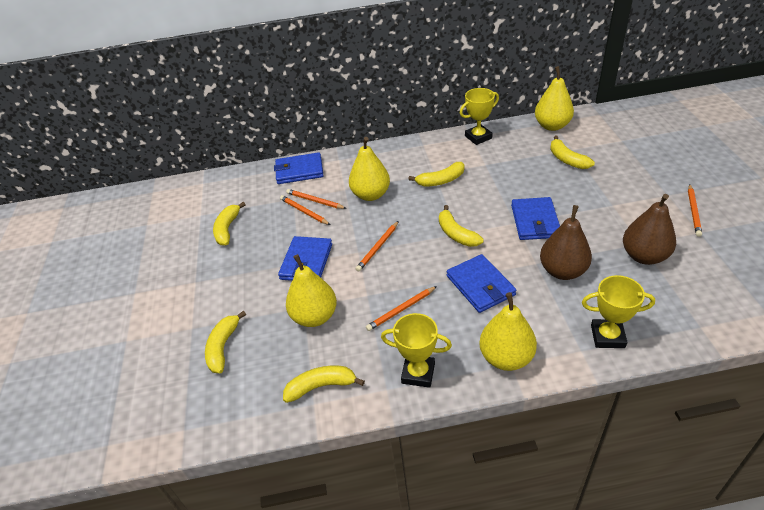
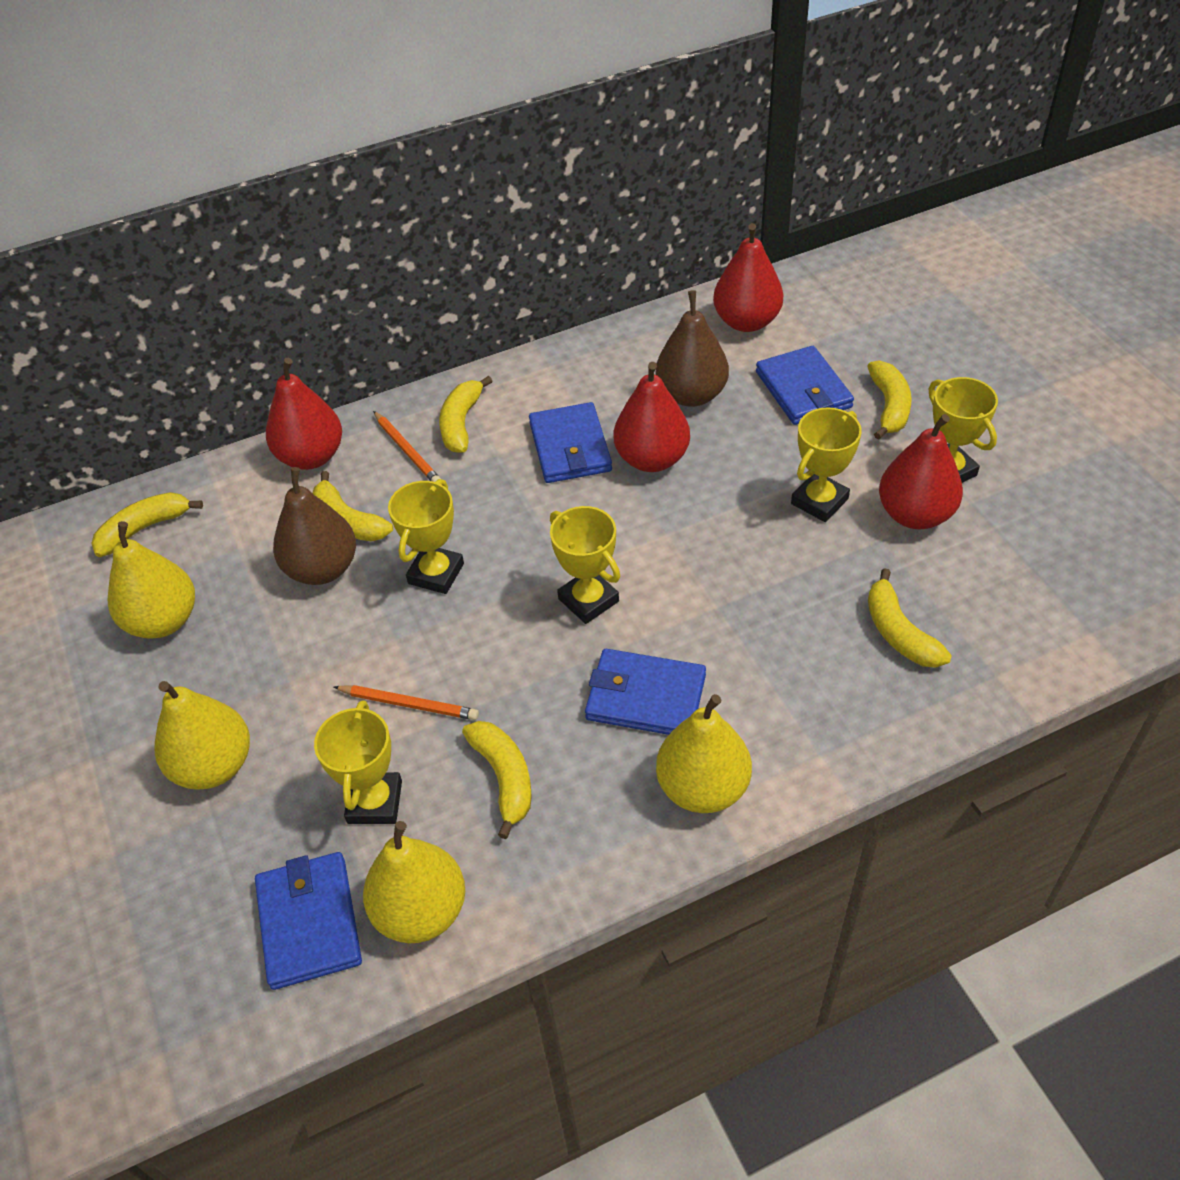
orange pencil: [280,195,330,225] [286,189,347,209] [356,221,399,272] [366,286,437,331] [688,184,702,237] = 5 -> [334,685,479,720] [373,411,441,482] = 2
red pear: none = 0 -> [266,358,342,470] [614,362,690,472] [713,223,783,332] [879,414,963,529] = 4
yellow trophy: [381,313,452,388] [460,88,499,145] [582,275,655,348] = 3 -> [314,700,402,824] [388,479,464,594] [550,506,620,624] [791,407,862,522] [929,377,998,483] = 5

